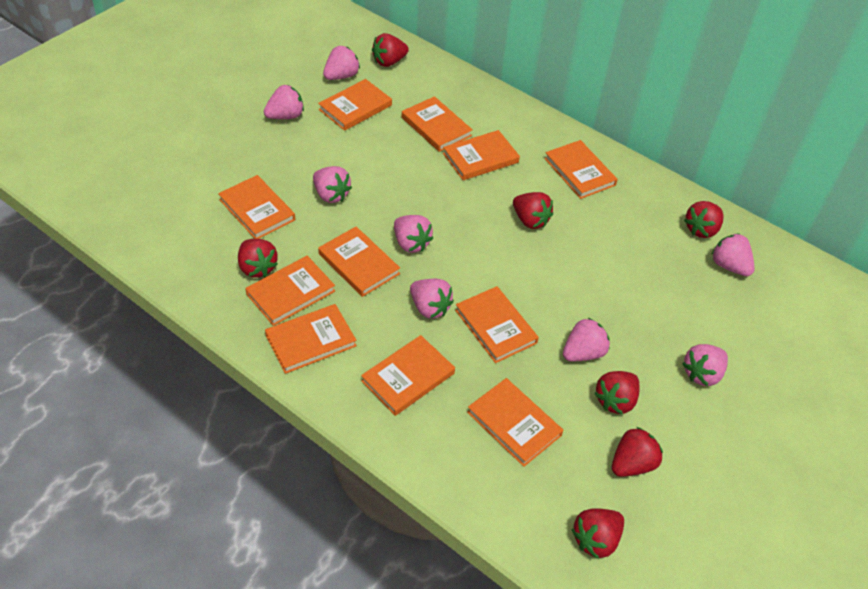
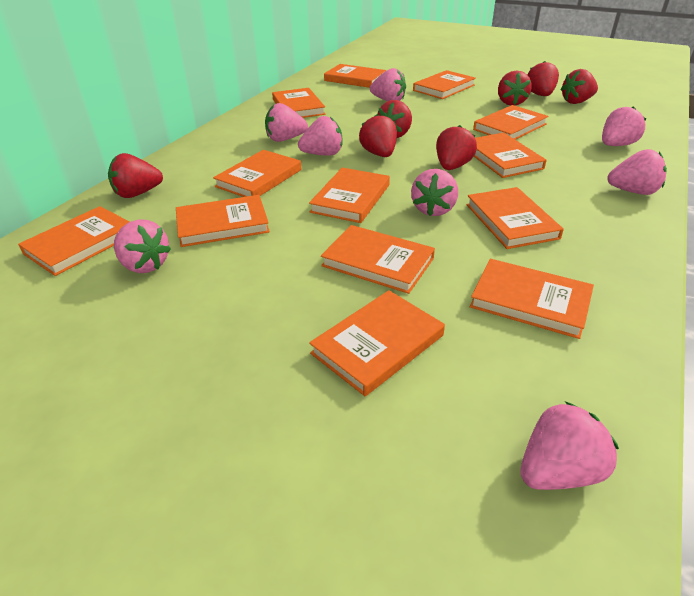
orange book: [218,175,295,239] [245,256,335,326] [265,304,357,374] [318,79,392,131] [318,226,400,297] [361,335,455,416] [402,96,473,152] [443,130,520,180] [455,286,539,363] [467,378,563,467] [544,140,618,199] = 11 -> [18,206,129,276] [176,195,270,247] [213,150,301,197] [272,88,326,118] [309,168,390,223] [309,290,445,396] [321,225,435,294] [324,64,386,88] [413,70,476,99] [466,187,564,249] [470,259,594,339] [473,105,548,140] [474,132,547,178] = 13

